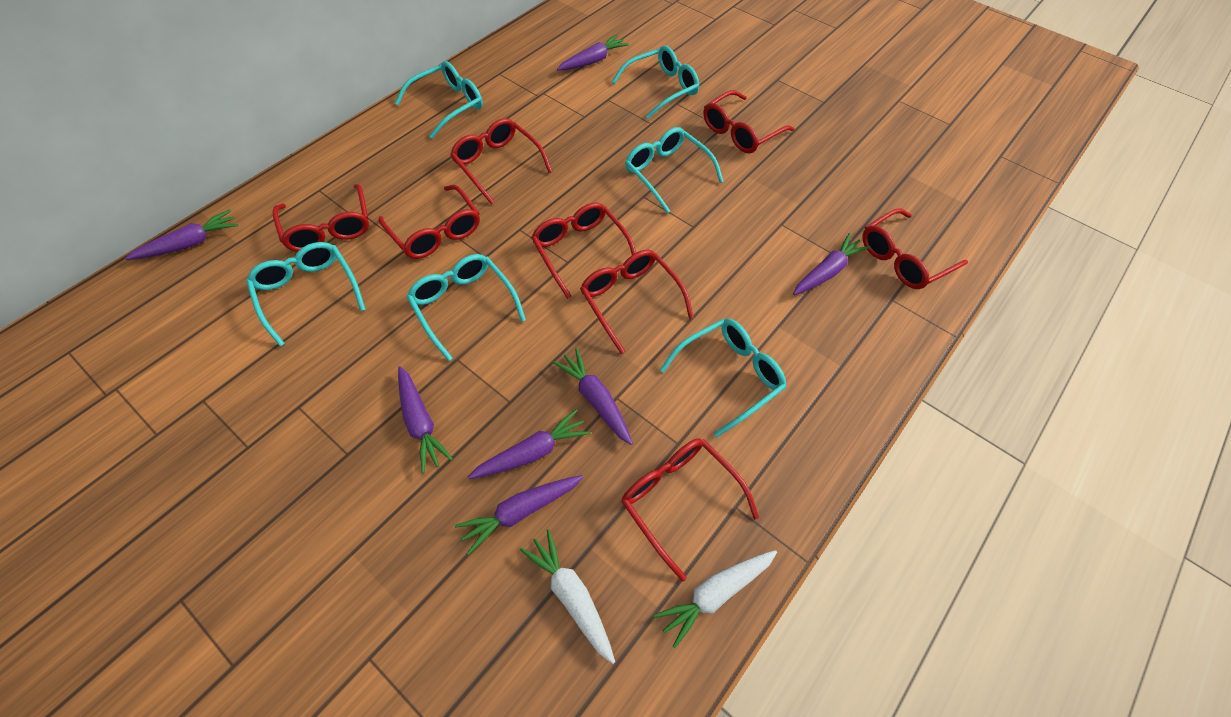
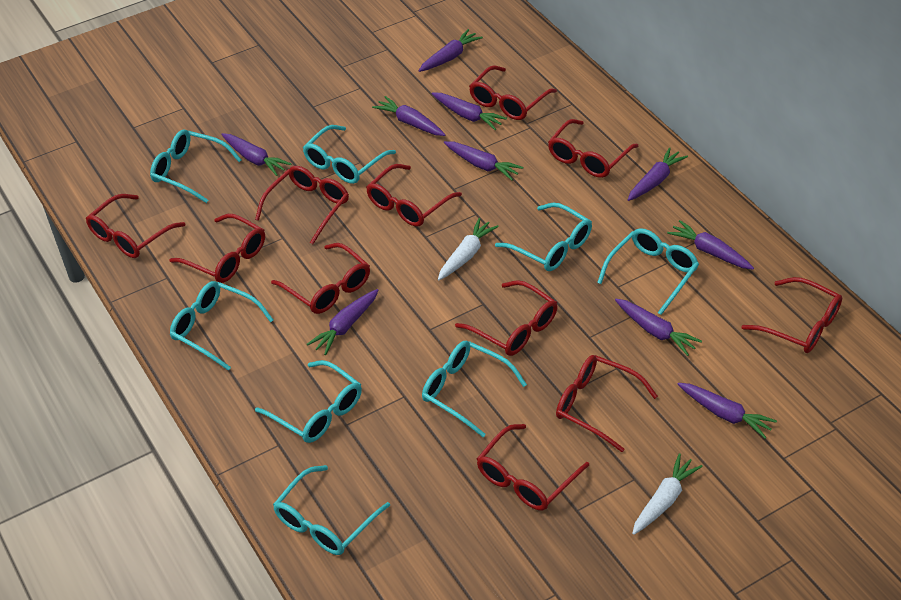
purple carrot: [125,209,238,260] [398,366,453,473] [455,475,583,555] [468,409,591,479] [553,348,633,445] [557,35,629,70] [793,233,870,295] = 7 -> [221,133,291,176] [307,289,378,355] [372,96,445,136] [418,29,483,72] [432,92,507,130] [444,141,523,180] [615,299,702,356] [628,147,688,201] [667,220,754,269] [678,383,777,439] = 10
red glasses: [272,184,369,252] [379,185,480,259] [450,118,553,204] [531,203,636,299] [580,250,694,354] [621,438,759,581] [703,90,795,153] [862,208,968,289] = 8 -> [86,194,186,258] [169,214,265,283] [255,166,349,244] [271,243,370,314] [366,164,462,227] [455,280,558,356] [469,65,557,120] [477,424,589,511] [548,119,638,178] [556,355,658,452] [741,277,842,353] = 11
turquoise glasses: [246,242,366,347] [395,61,483,139] [407,254,526,361] [611,46,699,119] [625,127,724,213] [660,319,786,437] = 6 -> [150,130,242,203] [170,281,273,371] [255,360,362,443] [273,465,390,555] [303,125,396,184] [422,341,527,437] [495,203,592,271] [597,228,699,315] = 8

